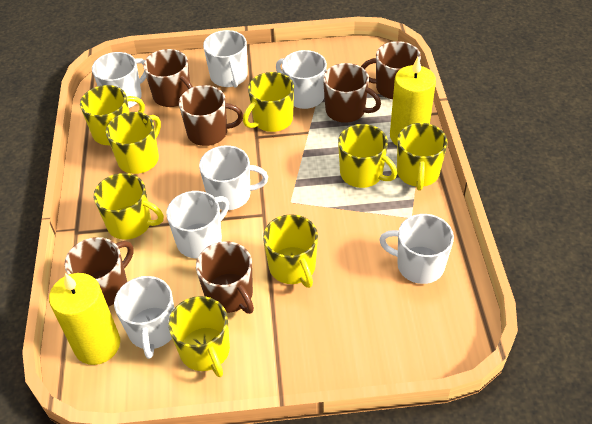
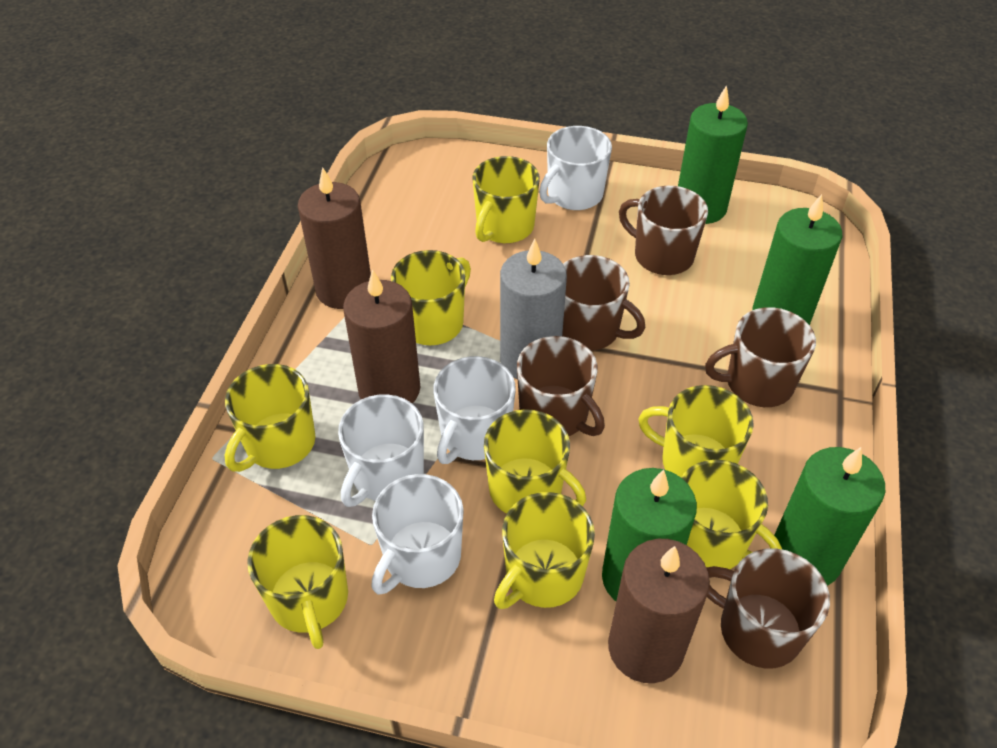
brown candle: none = 0 -> [298,167,371,309] [343,269,420,403] [608,539,710,683] = 3
brown mug: [65,237,134,306] [143,49,193,107] [179,85,243,146] [196,241,254,314] [323,63,381,123] [361,41,421,99] = 6 -> [517,336,605,436] [562,255,645,351] [619,186,708,275] [705,307,816,407] [706,548,830,669] = 5
green candle: none = 0 -> [602,468,697,601] [678,85,748,224] [752,194,842,325] [774,447,885,586] = 4
grey candle: none = 0 -> [500,239,567,379] = 1
white mug: [92,52,147,108] [114,276,174,359] [166,191,229,258] [199,145,268,210] [203,30,248,88] [276,50,327,109] [379,214,454,284] = 7 -> [338,394,424,507] [372,474,464,595] [433,356,516,464] [539,126,612,210] = 4
yellow candle: [49,273,120,365] [390,57,436,146] = 2 -> none = 0

